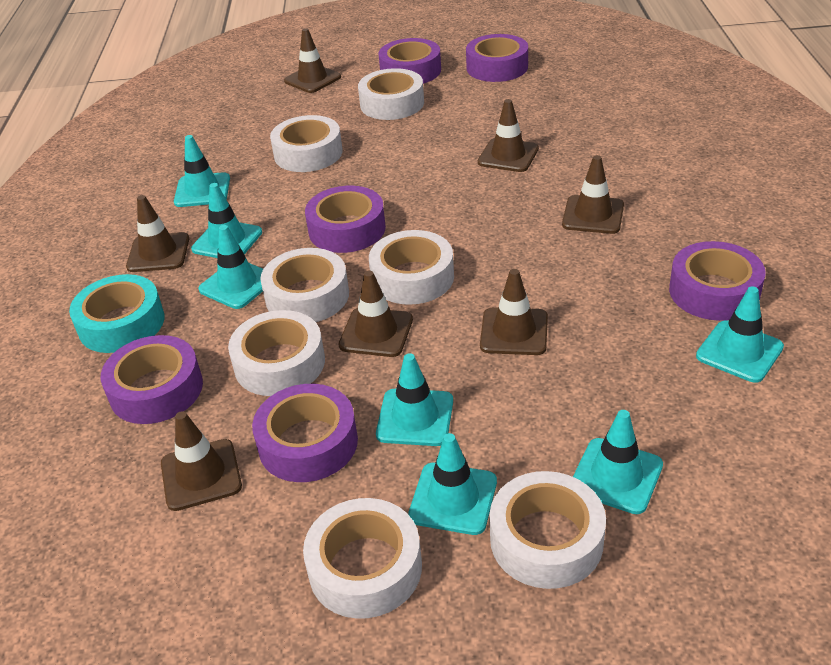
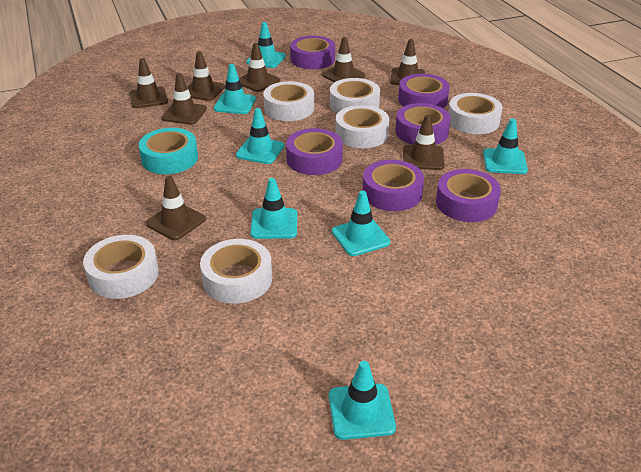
brown traffic cone: [126,195,189,272] [161,411,242,511] [284,28,341,93] [339,270,413,357] [478,99,539,172] [480,269,548,355] [562,155,624,234] = 7 -> [129,58,168,108] [146,176,206,240] [161,73,207,125] [187,51,225,101] [239,43,280,92] [322,37,365,82] [390,39,425,85] [403,115,444,170] = 8
white tape: [228,310,325,396] [260,248,349,322] [270,115,343,172] [303,498,422,619] [358,68,424,120] [369,230,454,305] [490,471,606,589] = 7 -> [83,235,159,299] [200,239,272,304] [263,81,314,121] [330,78,380,113] [335,105,389,148] [448,93,502,134] = 6

